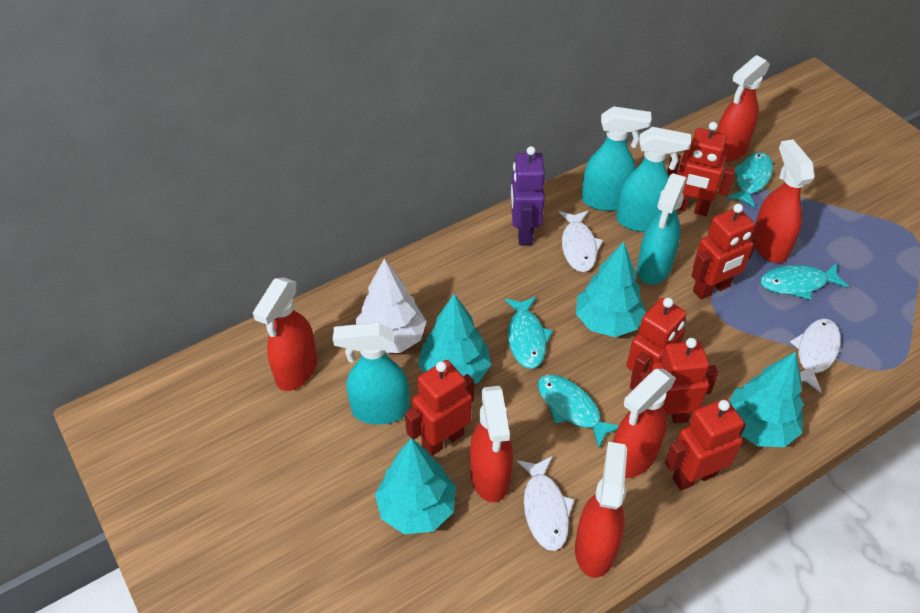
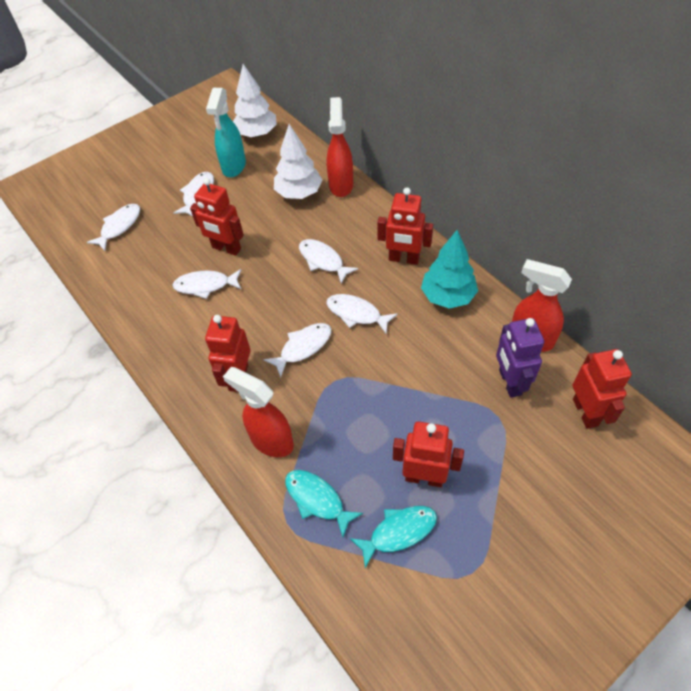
red robot: [405,360,474,456] [626,298,686,390] [637,338,718,424] [665,399,746,491] [667,122,736,216] [691,204,758,300] = 6 -> [190,178,244,256] [205,315,251,392] [377,188,433,265] [393,422,464,487] [572,349,632,429] = 5
red spray bottle: [253,278,317,391] [470,386,513,502] [575,442,627,578] [613,369,676,478] [717,55,770,162] [753,139,815,263] = 6 -> [223,367,294,457] [327,97,353,197] [512,259,572,352] = 3
turquoise fish: [504,297,553,369] [538,375,619,448] [726,152,773,208] [760,263,849,300] = 4 -> [285,470,363,537] [350,506,437,568] = 2
turquoise spray bottle: [333,322,409,424] [582,106,652,211] [616,127,691,232] [637,173,687,285] = 4 -> [206,88,246,177] = 1
turquoise tree: [375,438,456,534] [418,294,491,384] [576,242,646,337] [729,352,804,447] = 4 -> [421,230,478,309] = 1
white fish: [517,456,575,551] [559,211,603,272] [790,319,841,393] = 3 -> [87,204,140,251] [172,269,242,299] [173,172,214,217] [263,323,331,378] [299,239,358,284] [326,294,398,334] = 6
white tree: [356,259,427,353] = 1 -> [233,64,277,137] [274,124,322,199] = 2

